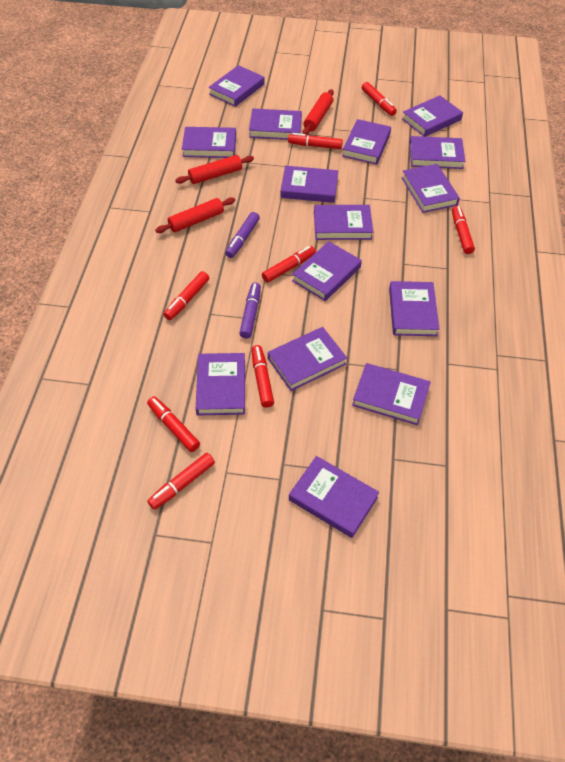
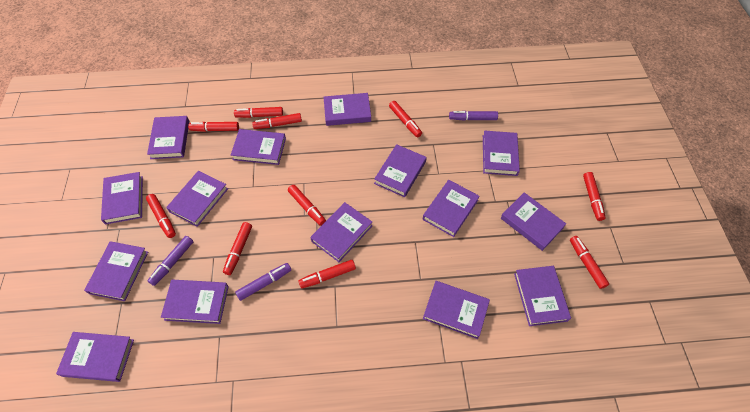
purple marker: [225,212,260,258] [239,283,261,338] = 2 -> [148,236,194,286] [235,263,291,301] [449,111,498,121] = 3
red marker: [147,396,200,452] [147,453,215,510] [163,271,209,320] [251,345,274,408] [262,246,316,283] [288,133,343,149] [362,82,397,116] [452,206,475,254] = 8 -> [146,194,176,238] [188,122,239,132] [223,222,252,275] [234,107,283,118] [252,113,302,129] [288,185,326,226] [298,260,356,288] [389,101,422,137] [570,236,609,289] [583,172,606,221] = 10
red rolling pin: [155,197,235,233] [175,155,254,184] [303,89,334,135] = 3 -> none = 0

